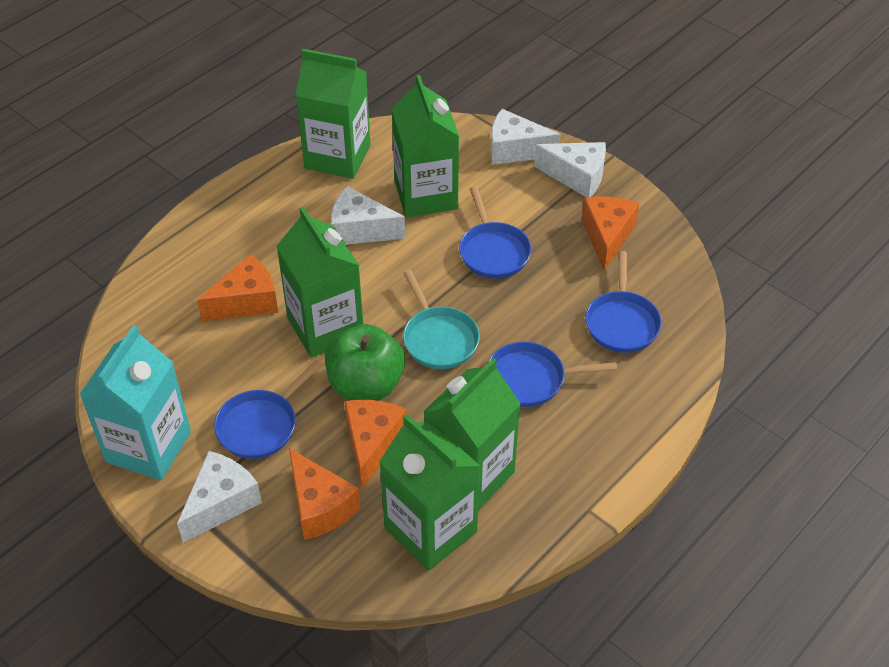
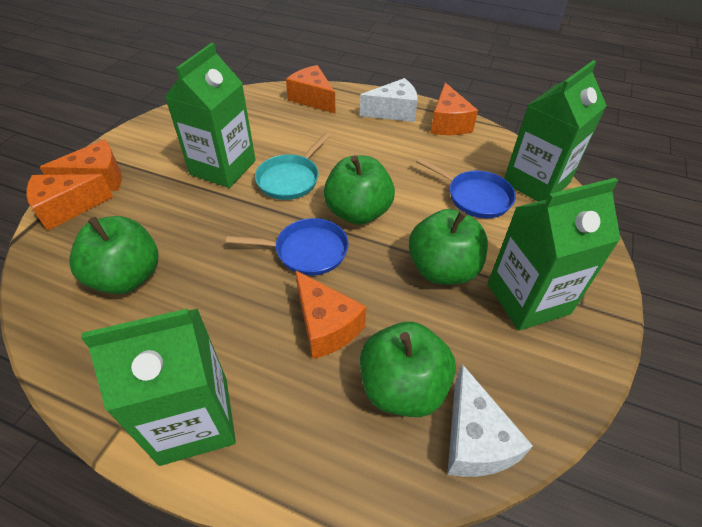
blue pan: [214,360,323,459] [459,186,531,279] [488,342,617,407] [585,251,662,353] = 4 -> [226,218,349,276] [416,157,516,218] = 2
green apple: [325,324,405,401] = 1 -> [69,216,158,294] [324,155,395,225] [360,322,456,417] [409,209,488,285] = 4
green carton: [276,207,363,358] [296,49,371,179] [379,414,480,571] [391,75,459,218] [423,358,521,511] = 5 -> [81,308,236,466] [165,43,256,188] [488,178,621,331] [504,60,607,202] = 4
orange cheese: [197,254,278,321] [289,448,361,540] [344,400,407,489] [581,196,639,271] = 4 -> [26,174,113,231] [40,139,122,191] [286,65,335,113] [295,270,366,359] [430,82,478,135] = 5
turquoise carton: [79,325,191,480] = 1 -> none = 0
white cheese: [177,451,262,543] [331,186,405,245] [490,109,561,165] [534,142,606,198] = 4 -> [360,78,417,122] [447,364,533,477] = 2

